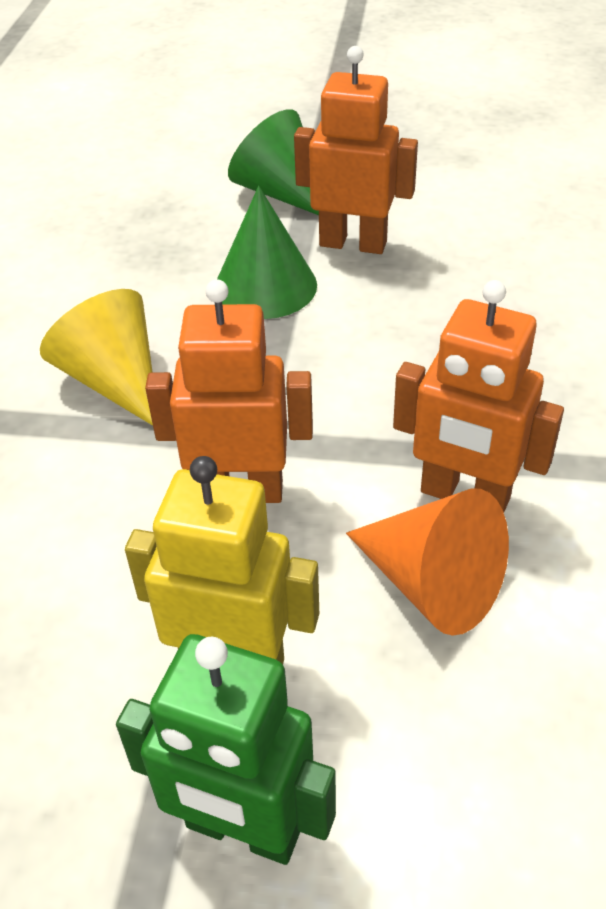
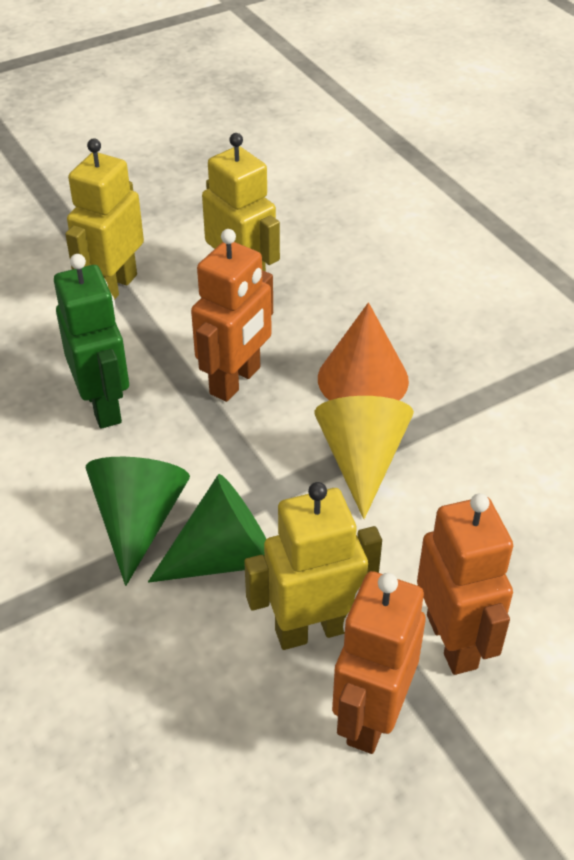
yellow robot: [125,456,319,664] = 1 -> [65,138,144,300] [202,133,280,271] [244,482,382,650] = 3

